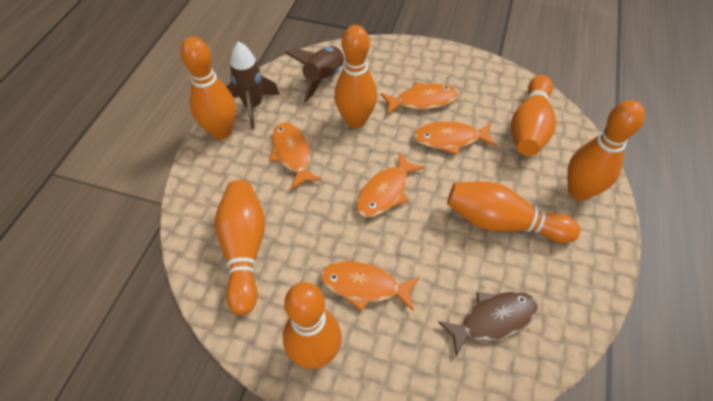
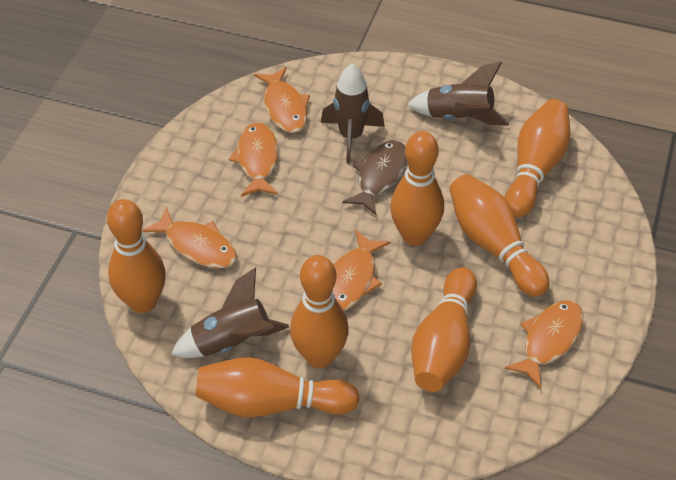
brown rocket: [227,41,280,129] [285,46,345,102] = 2 -> [171,267,289,358] [321,64,385,164] [408,62,509,125] = 3

